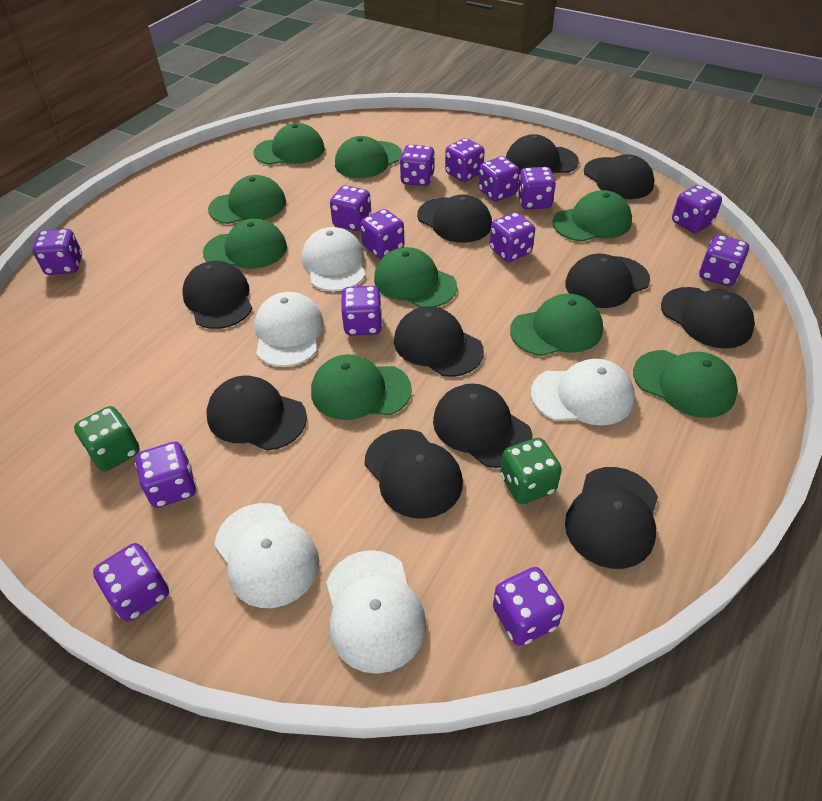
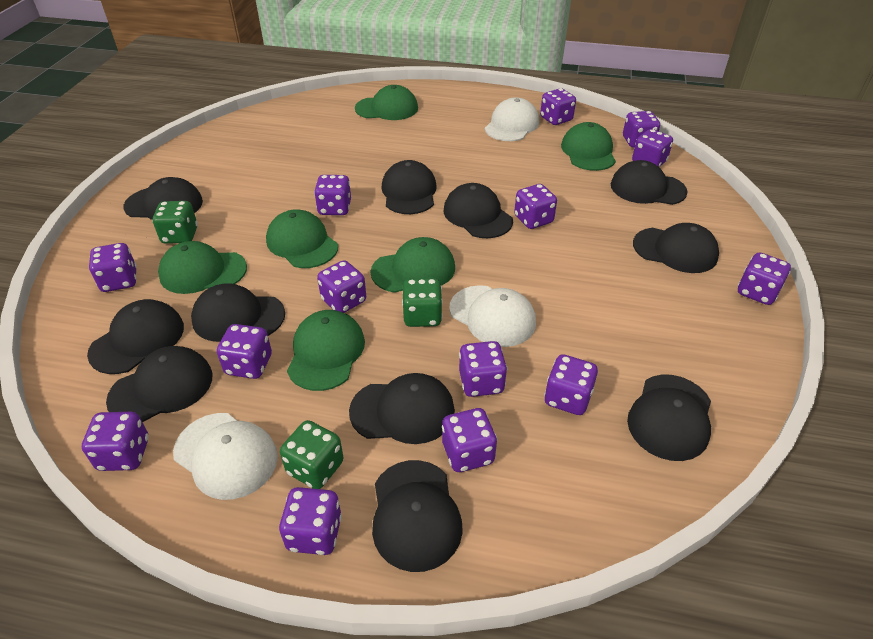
green cap: [203,219,287,269] [208,175,286,224] [253,123,324,165] [311,354,412,420] [335,136,402,178] [374,247,457,307] [510,294,603,356] [553,190,632,242] [633,350,738,418] = 9 -> [158,241,247,294] [266,210,338,268] [287,310,365,391] [355,85,418,120] [370,237,455,293] [561,122,616,171] = 6
green dice: [74,406,140,472] [500,438,562,504] = 2 -> [152,201,198,244] [280,420,343,489] [402,278,443,327] = 3
white cap: [214,503,320,608] [254,292,324,367] [302,227,366,291] [326,550,426,674] [531,359,635,426] = 5 -> [173,413,278,500] [449,285,536,347] [485,97,539,141] = 3

